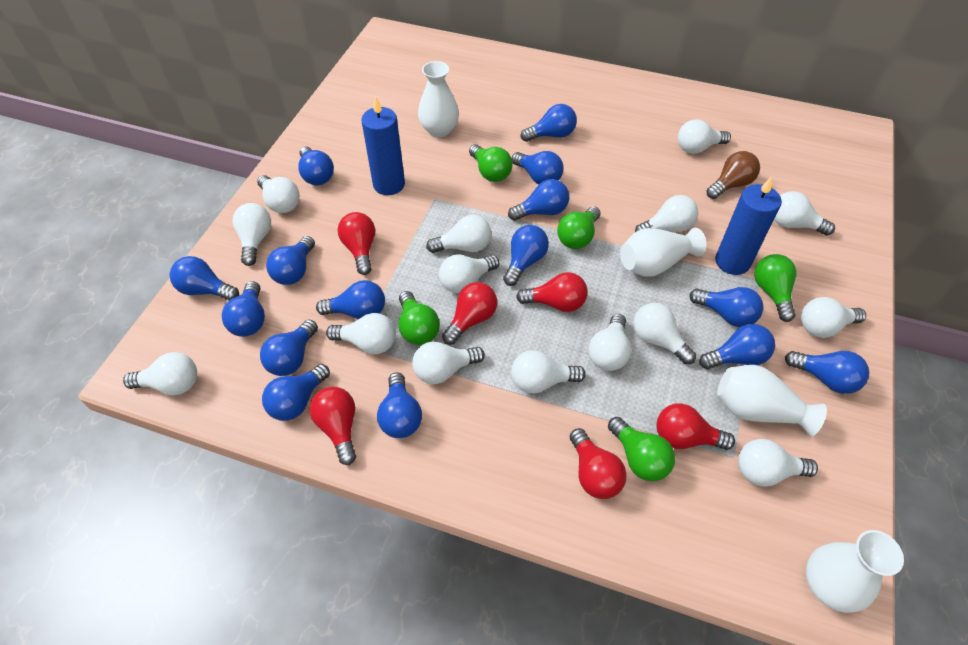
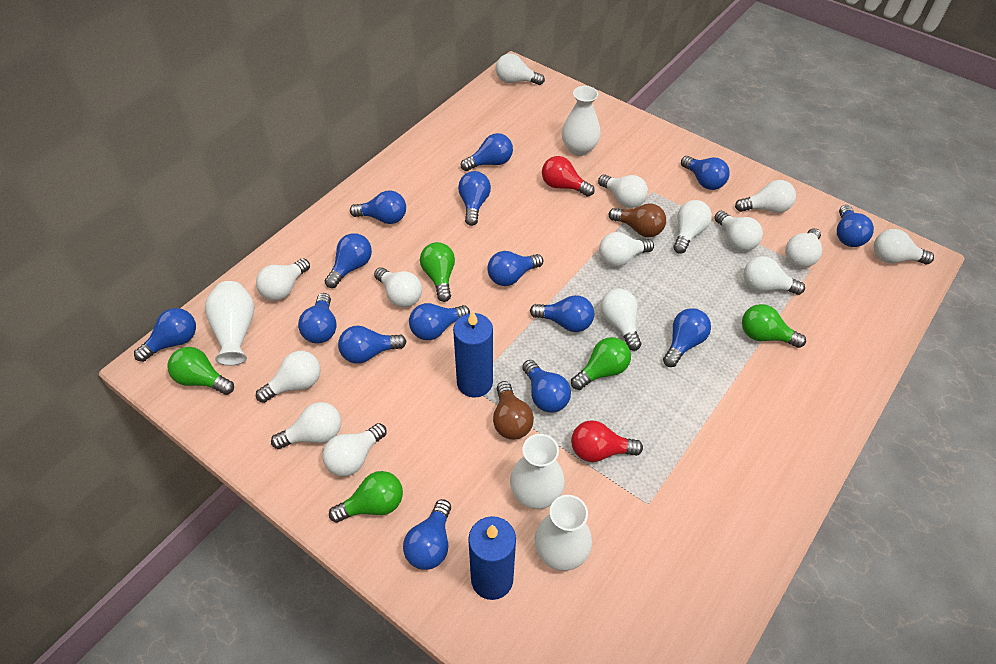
brown light bulb: [706,151,760,199] = 1 -> [493,381,534,440] [609,203,666,237] = 2
red light bulb: [310,387,356,465] [338,212,375,275] [442,282,497,345] [516,272,588,312] [570,428,627,499] [656,403,735,450] = 6 -> [542,156,595,197] [571,420,643,462] = 2

